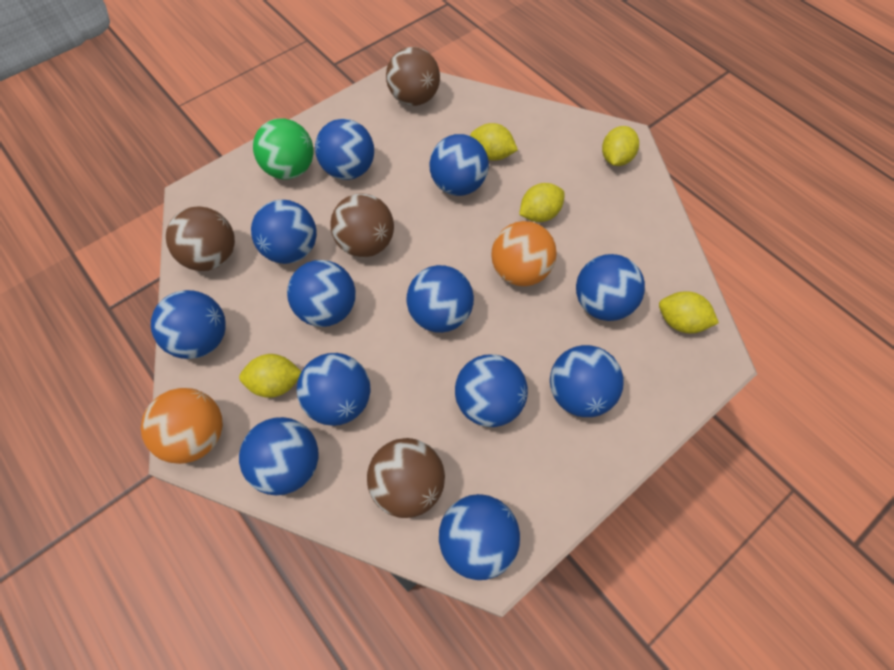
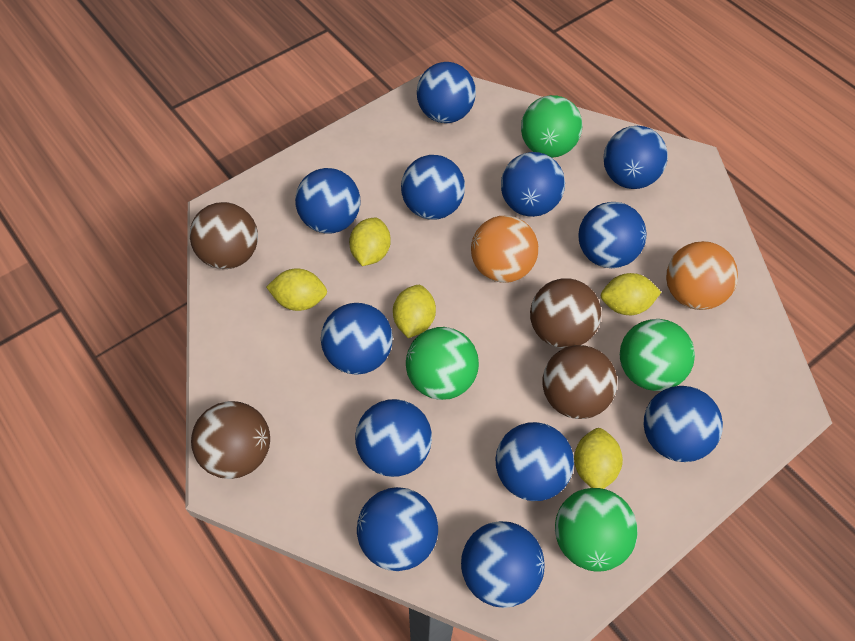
green ball: [253,118,314,179] = 1 -> [406,327,479,400] [521,95,583,158] [555,488,638,572] [620,319,695,391] = 4

